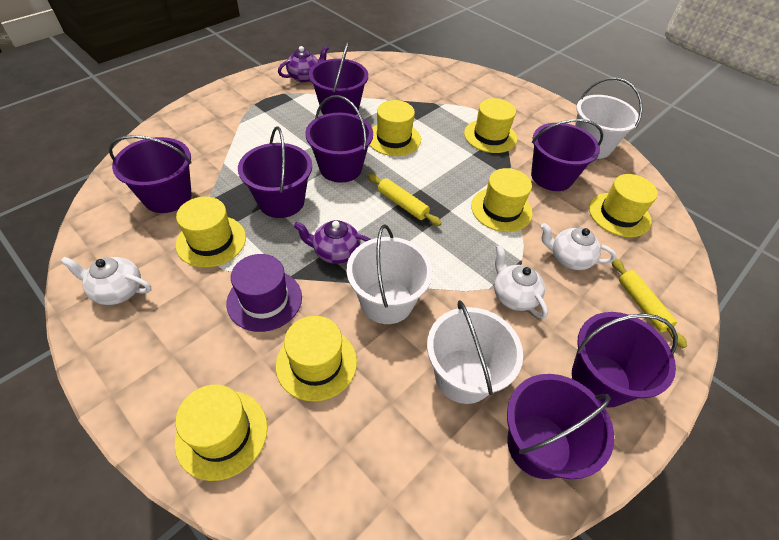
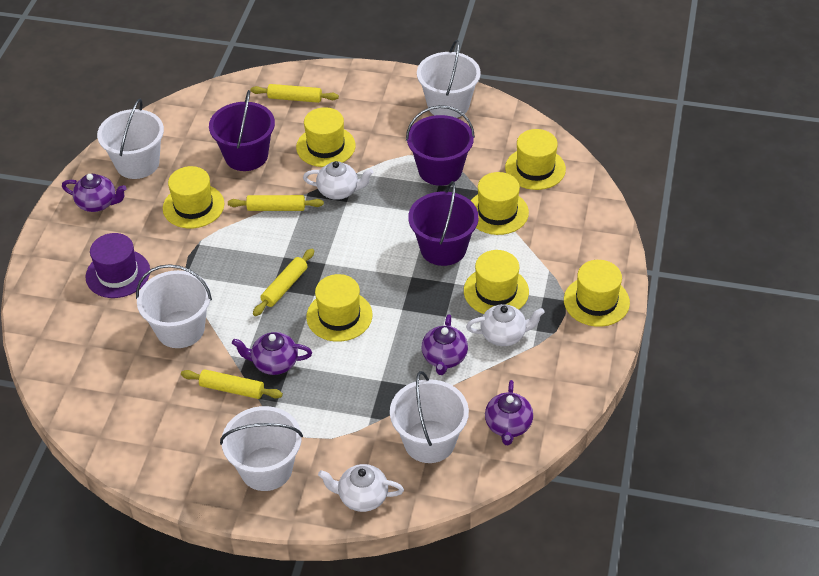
purple bucket: [109,135,192,213] [238,126,312,218] [305,95,373,183] [309,42,368,115] [507,374,614,479] [531,119,603,191] [572,312,678,408] = 7 -> [209,90,275,171] [406,105,475,186] [408,181,479,266] = 3
purple teapot: [278,46,329,83] [294,220,371,264] = 2 -> [62,174,127,212] [232,332,312,375] [422,314,468,375] [485,380,533,445] = 4
white bucket: [347,225,433,324] [427,300,523,404] [575,78,643,159] = 3 -> [97,99,164,179] [136,264,212,348] [220,406,303,491] [390,371,469,463] [417,40,481,118] = 5
yellow rolling pin: [368,174,442,226] [612,259,687,348] = 2 -> [181,369,283,399] [228,195,324,211] [251,84,339,103] [253,249,314,316] = 4

